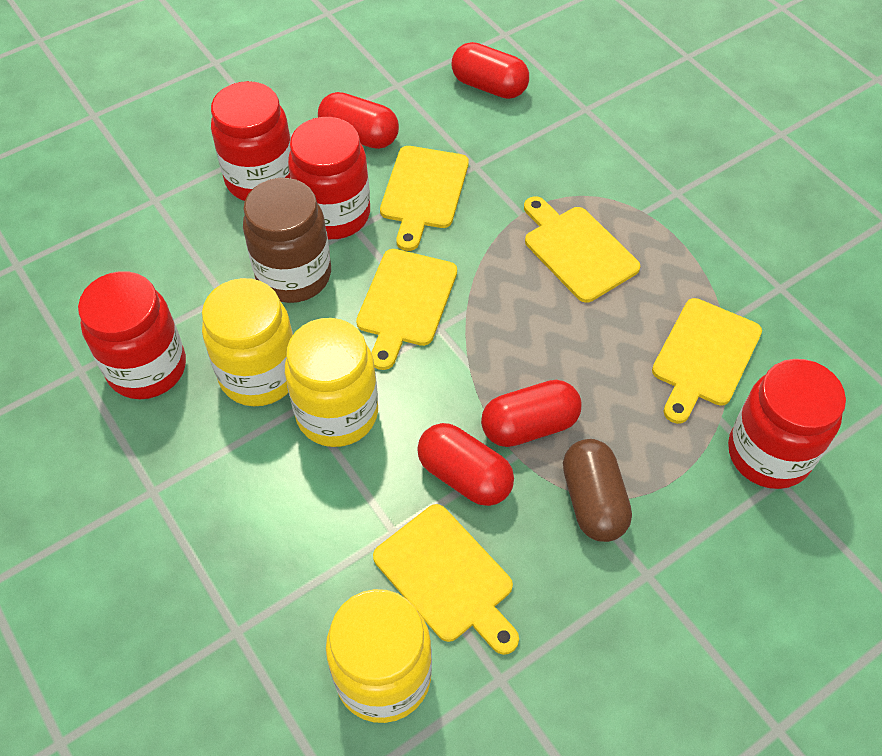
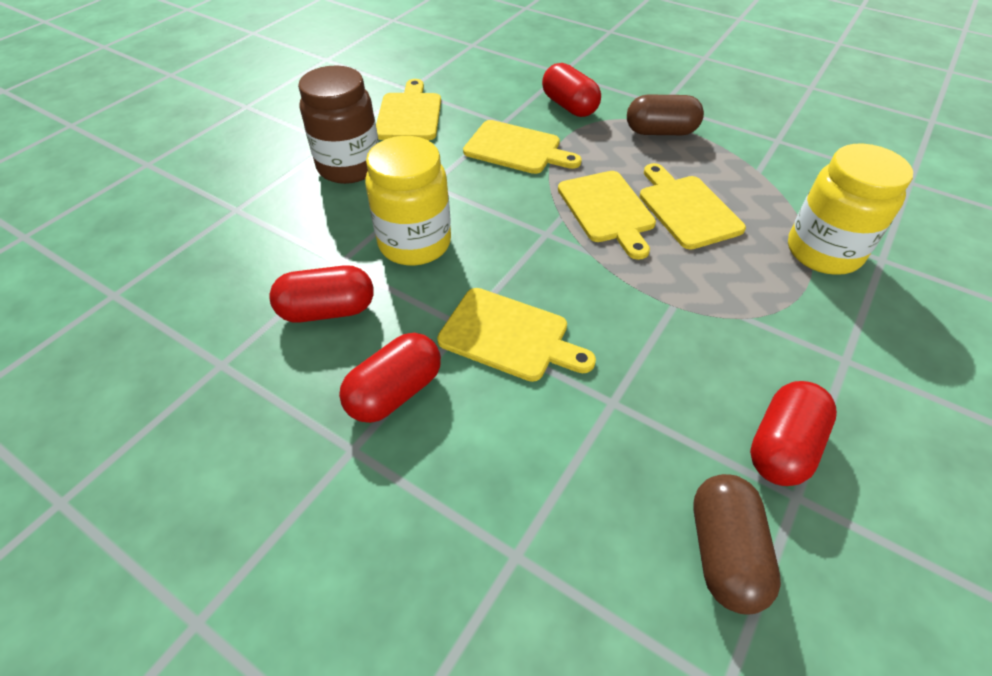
brown capsule: [563,439,632,542] = 1 -> [627,95,704,135] [694,474,781,615] = 2
red jar: [78,271,186,399] [211,81,291,201] [288,117,370,239] [728,359,846,489] = 4 -> none = 0
yellow jar: [202,278,293,406] [285,318,378,447] [326,589,432,723] = 3 -> [365,136,451,266] [788,144,913,275] = 2

